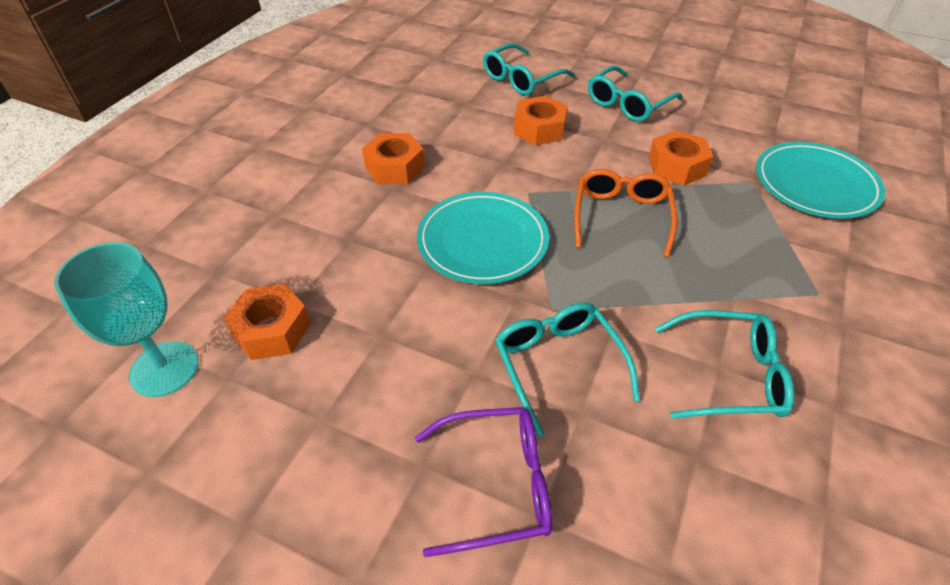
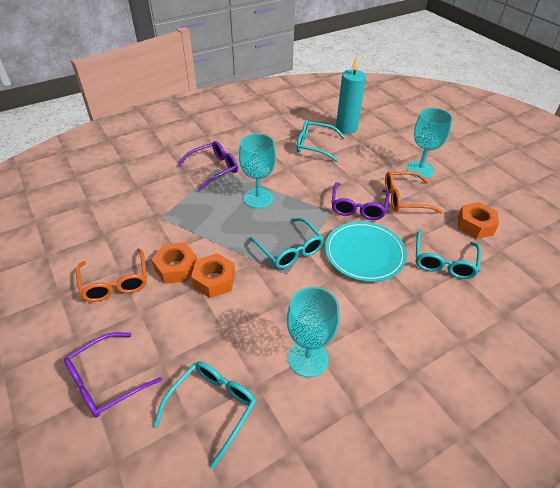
orange glasses: [574,169,677,258] = 1 -> [76,248,147,302] [385,171,443,214] = 2
orange nut: [223,284,311,360] [362,133,425,184] [514,96,567,145] [649,130,713,185] = 4 -> [151,243,197,284] [191,253,235,298] [458,202,499,239] = 3
purple glasses: [415,407,552,557] = 1 -> [64,332,162,418] [178,141,238,191] [332,183,389,220] = 3
turquoise candle: none = 0 -> [336,56,366,134] = 1
turquoise goblet: [54,242,199,397] = 1 -> [239,134,276,209] [287,287,340,377] [406,108,452,179] = 3
turquoise plate: [417,192,549,284] [756,142,885,219] = 2 -> [325,221,407,282] = 1

